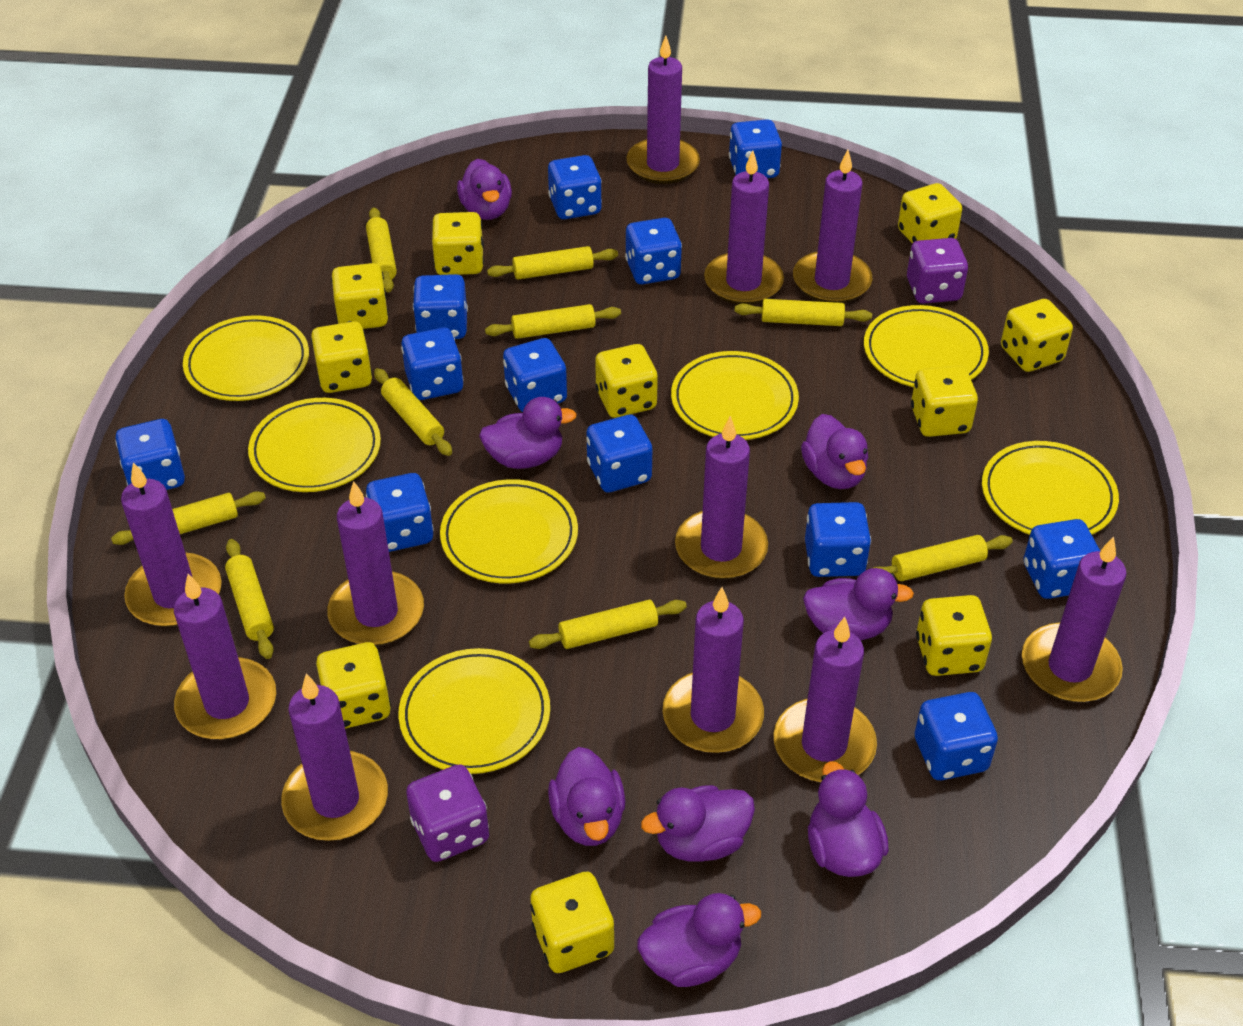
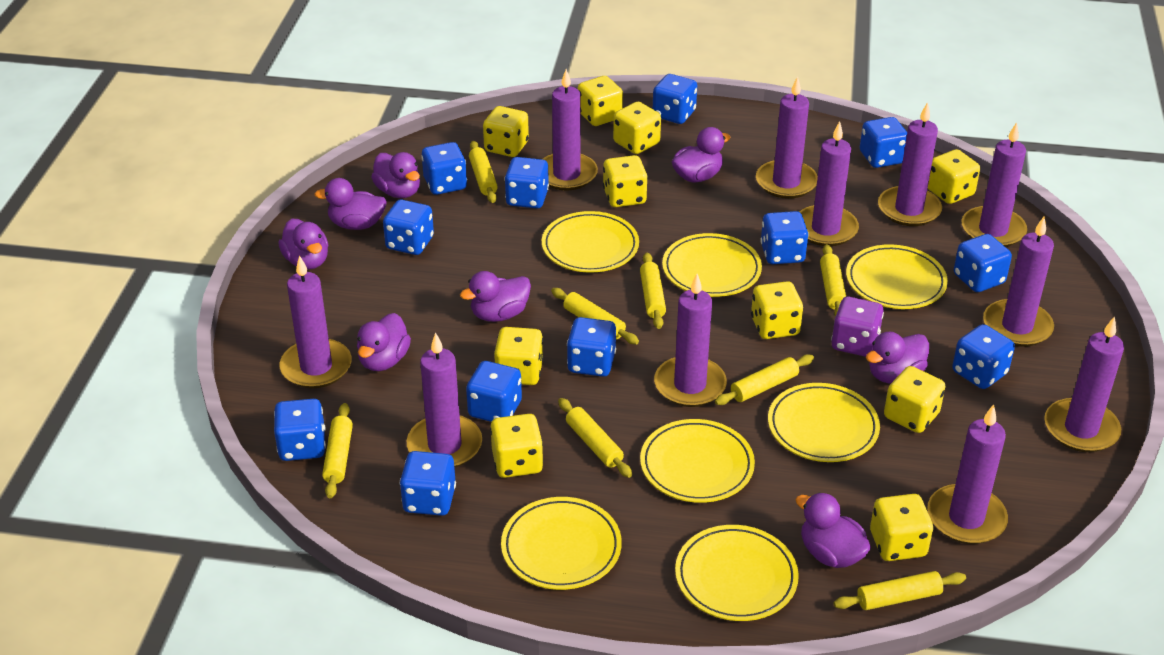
purple dice: [406,764,489,862] [907,238,968,304] = 2 -> [831,297,884,357] = 1
yellow rolling pin: [111,491,266,545] [225,539,274,659] [366,207,397,293] [374,368,452,456] [485,304,621,339] [487,246,618,279] [529,600,687,649] [734,299,872,326] [873,535,1013,581] = 9 -> [322,403,353,498] [469,141,498,203] [551,288,639,344] [558,398,632,478] [640,253,666,329] [715,354,814,405] [820,244,846,317] [834,571,966,610] = 8

